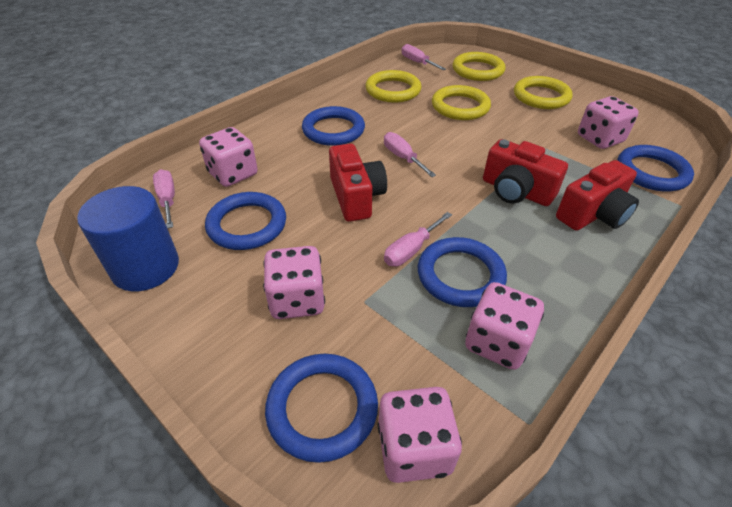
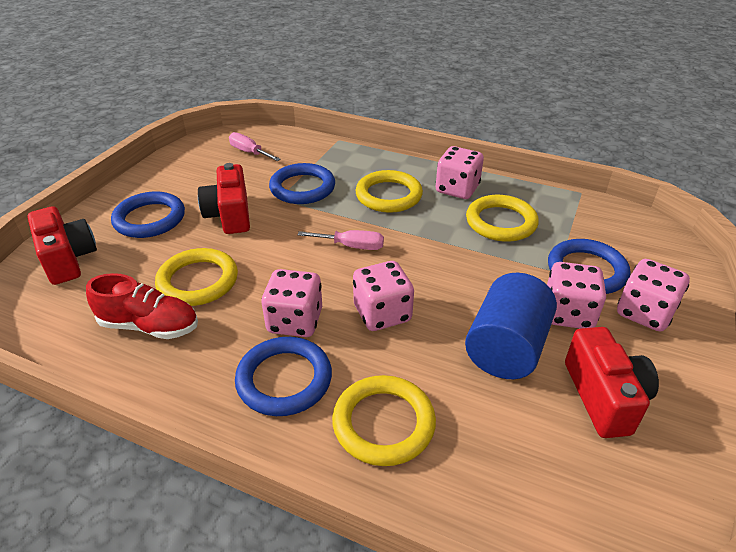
blue ring: [205,192,286,250] [265,354,378,463] [302,106,365,146] [418,237,507,307] [617,145,694,192] = 5 -> [111,192,185,238] [235,337,332,416] [269,163,335,204] [548,239,630,294] = 4
pink screwdriver: [153,169,175,229] [384,132,436,177] [384,212,452,266] [402,44,446,70] = 4 -> [229,132,281,161] [298,230,384,250] = 2
red shoe: none = 0 -> [86,273,198,339] = 1

